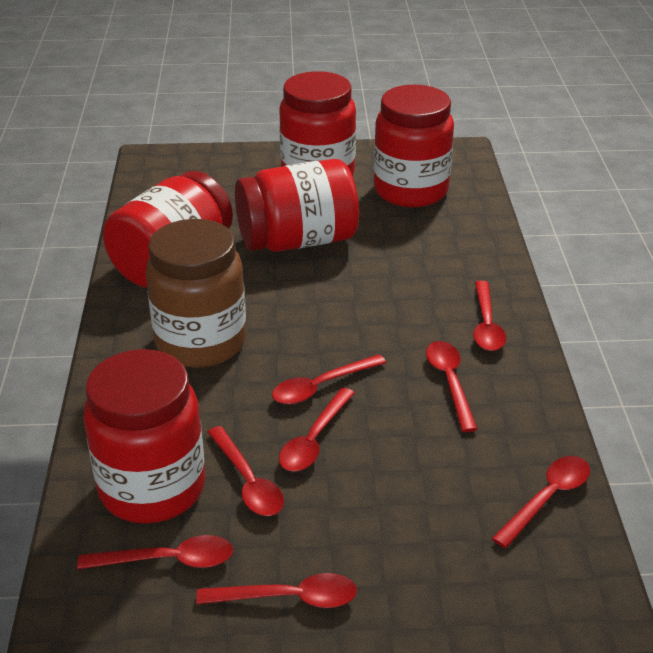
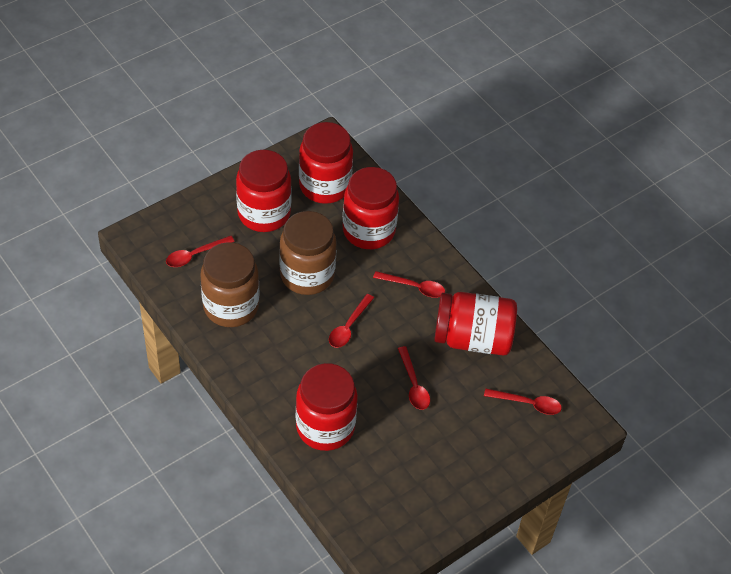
brown jar: [146,219,246,368] = 1 -> [200,242,259,327] [279,211,337,295] = 2
red spoon: [77,535,233,569] [196,573,357,608] [207,426,284,516] [272,354,386,405] [279,388,354,472] [426,341,478,432] [473,281,506,351] [492,456,590,548] = 8 -> [166,236,235,267] [329,294,374,348] [373,271,445,298] [398,346,430,410] [484,389,562,415] = 5

